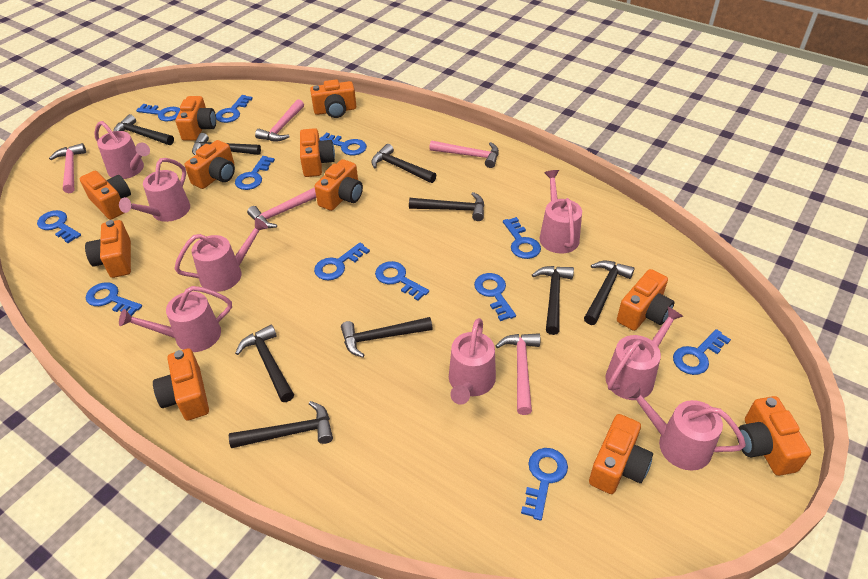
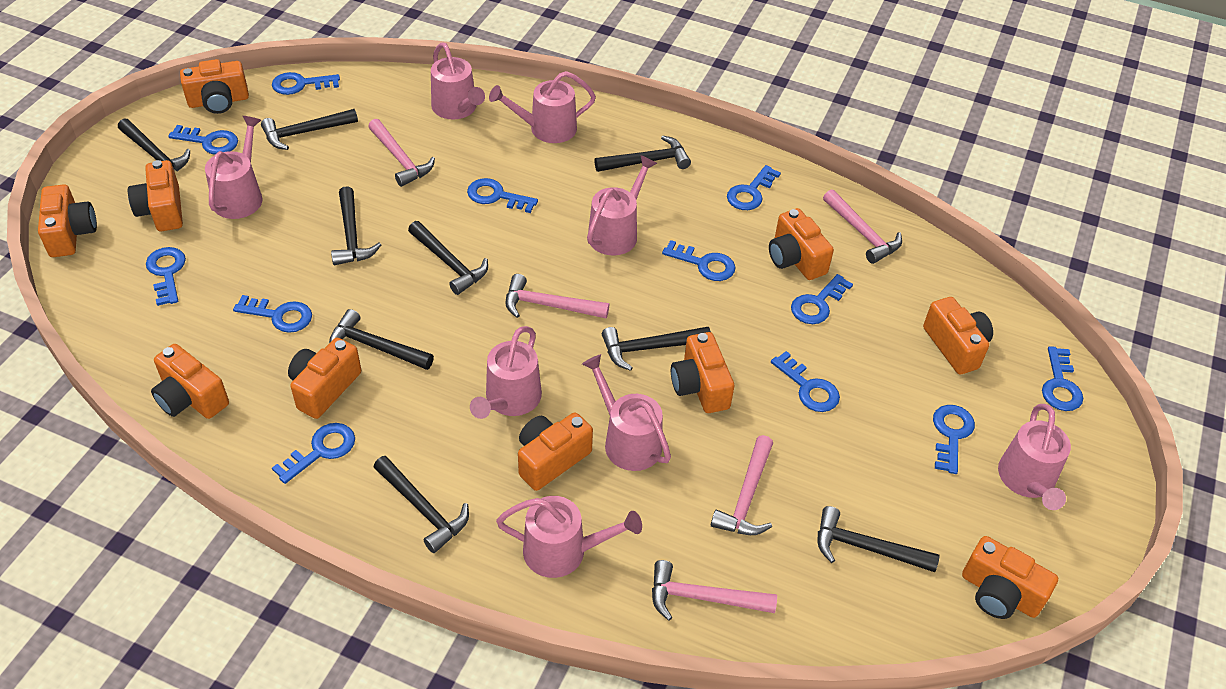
orange camera: [80,171,131,220] [85,220,131,278] [153,348,209,421] [175,96,216,141] [185,140,235,189] [300,128,335,177] [310,79,356,118] [314,159,363,211] [589,414,653,494] [617,269,674,331] [737,396,811,476] = 11 -> [38,184,97,257] [128,160,183,231] [151,344,229,419] [180,59,249,114] [288,338,361,419] [518,412,593,491] [671,332,734,413] [769,208,834,280] [923,297,993,374] [962,536,1058,619] = 10

